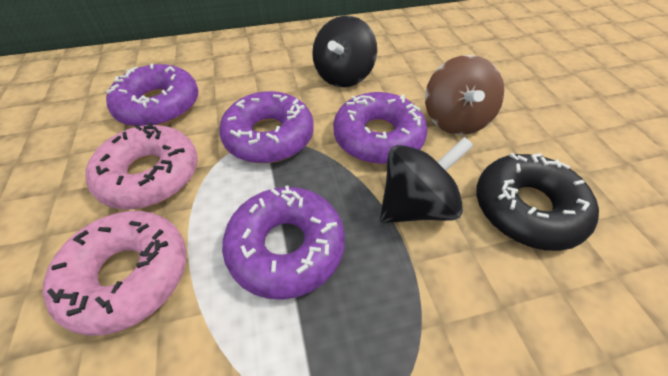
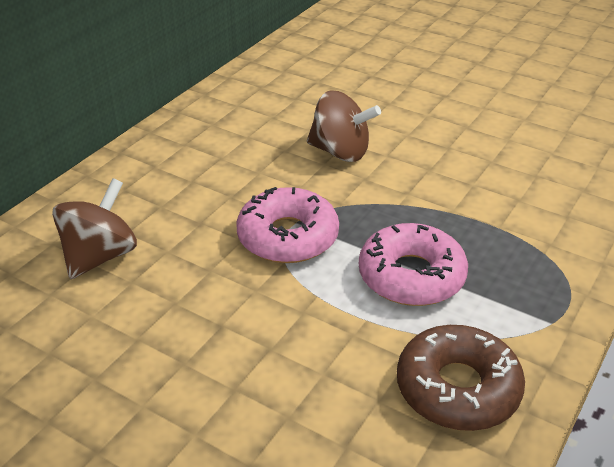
black donut: [476,153,599,251] = 1 -> none = 0
black spinning top: [312,16,377,87] [380,137,473,223] = 2 -> none = 0
brown donut: none = 0 -> [397,325,525,431] = 1
brown spinning top: [425,55,505,135] = 1 -> [52,178,137,279] [307,90,381,162] = 2
purple donut: [106,64,198,126] [219,91,314,163] [222,186,345,300] [333,92,427,164] = 4 -> none = 0

